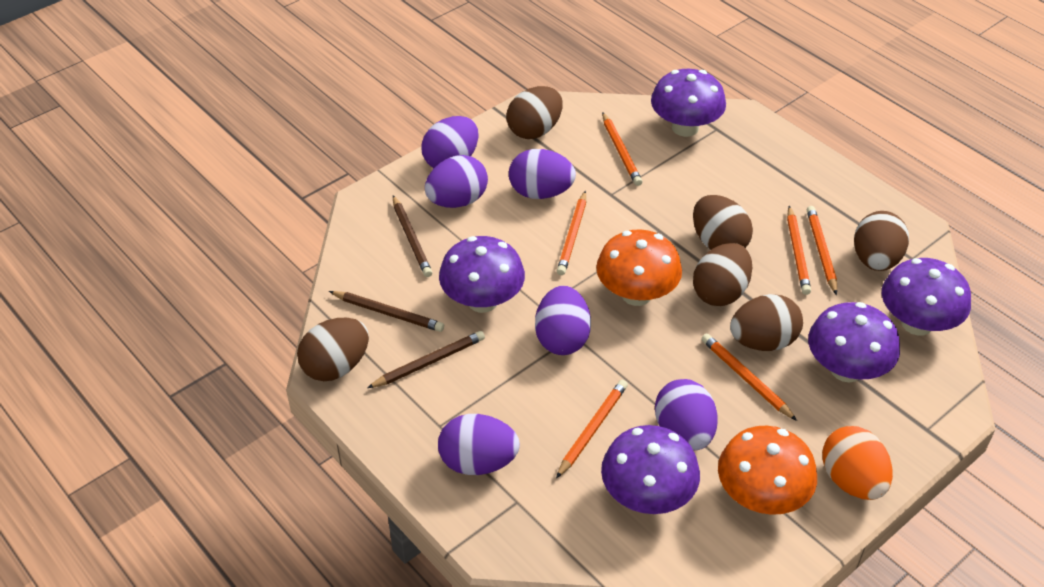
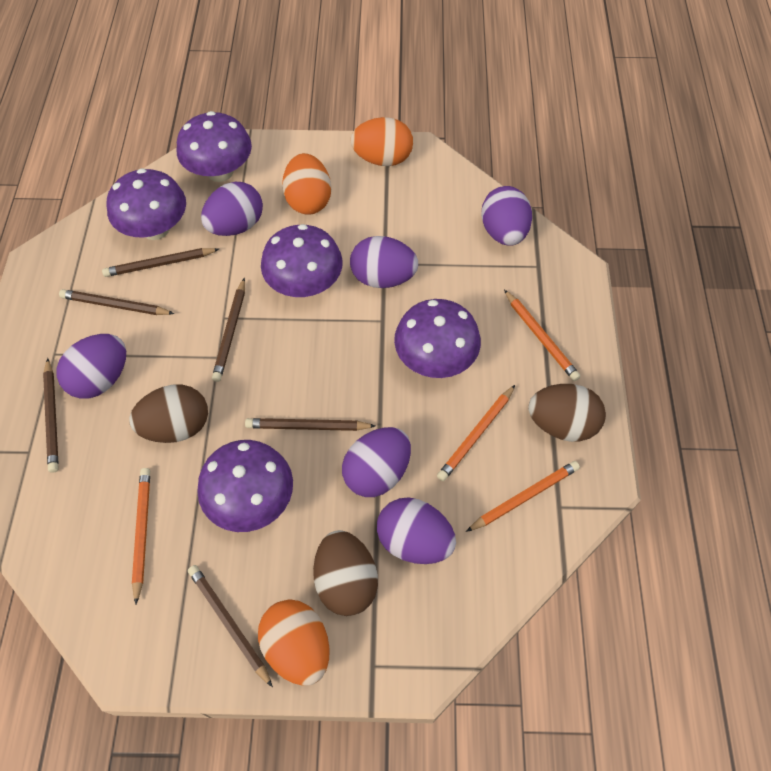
brown egg: [297,318,369,381] [507,86,563,139] [693,195,753,250] [693,243,752,306] [730,294,803,351] [854,211,909,271] = 6 -> [129,385,208,443] [313,530,378,616] [528,384,606,442] = 3
brown pencil: [329,291,444,332] [367,331,485,388] [393,195,432,277] = 3 -> [43,358,59,473] [59,289,175,315] [102,248,219,277] [188,565,273,687] [212,278,245,382] [245,418,375,431] = 6
orange egg: [822,426,893,500] = 1 -> [258,600,330,686] [282,153,331,215] [350,117,413,166] = 3
orange mushroom: [596,229,682,306] [718,426,817,515] = 2 -> none = 0
orange pencil: [556,380,628,478] [557,191,586,275] [602,112,642,186] [701,333,797,421] [787,206,811,295] [807,206,837,295] = 6 -> [132,468,150,604] [437,385,515,481] [466,461,580,532] [504,290,581,381] = 4

